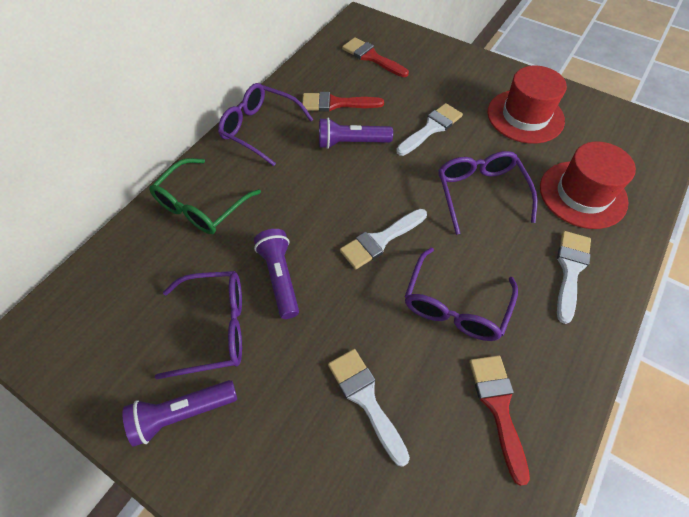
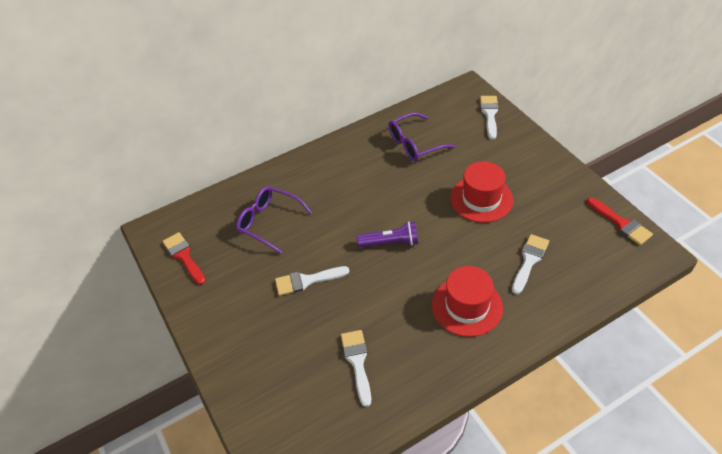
green glasses: [149,158,261,234] = 1 -> none = 0
purple flashlight: [123,380,237,447] [254,229,299,319] [319,118,393,149] = 3 -> [357,221,418,247] = 1
purple glasses: [155,271,242,379] [218,83,313,166] [405,247,518,341] [438,151,537,235] = 4 -> [236,186,312,254] [388,112,456,161] = 2
red brush: [302,92,384,112] [342,37,409,77] [469,355,530,486] = 3 -> [163,232,206,285] [587,197,653,245] = 2

